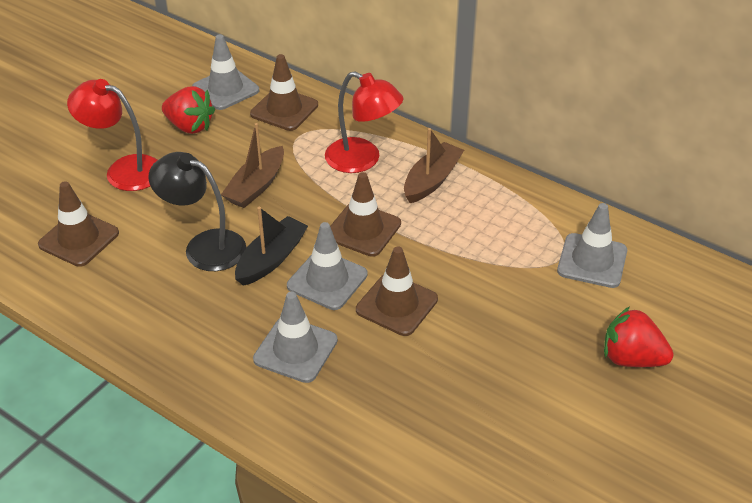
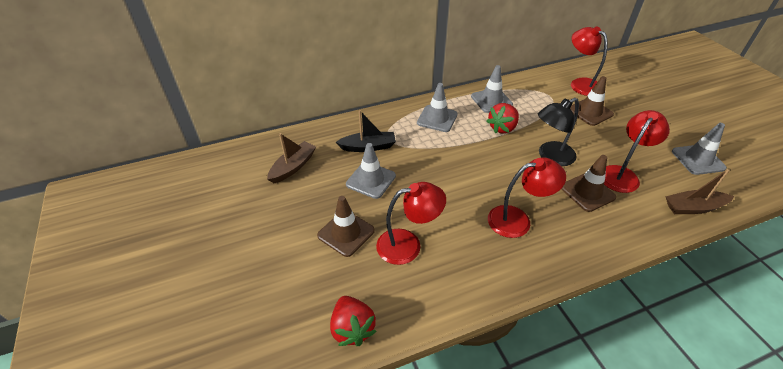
brown traffic cone: [38,181,119,267] [250,54,318,131] [330,172,401,257] [356,247,438,336] = 4 -> [317,196,375,257] [561,155,616,212] [570,76,614,126] = 3
red lamp: [67,79,157,191] [325,71,403,173] = 2 -> [376,182,446,265] [488,157,566,238] [571,26,607,96] [604,110,670,193] = 4

